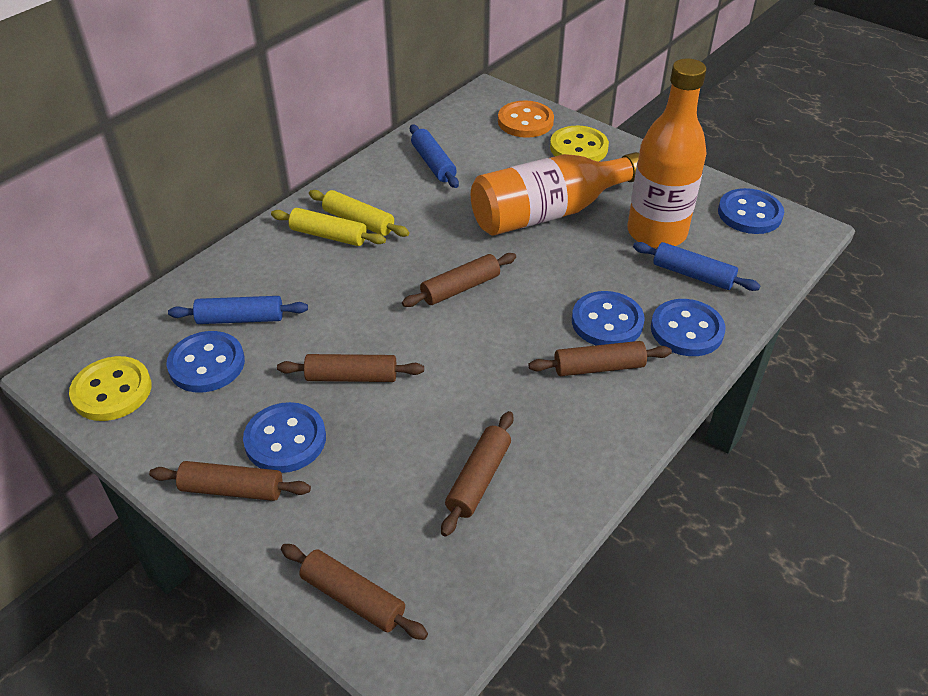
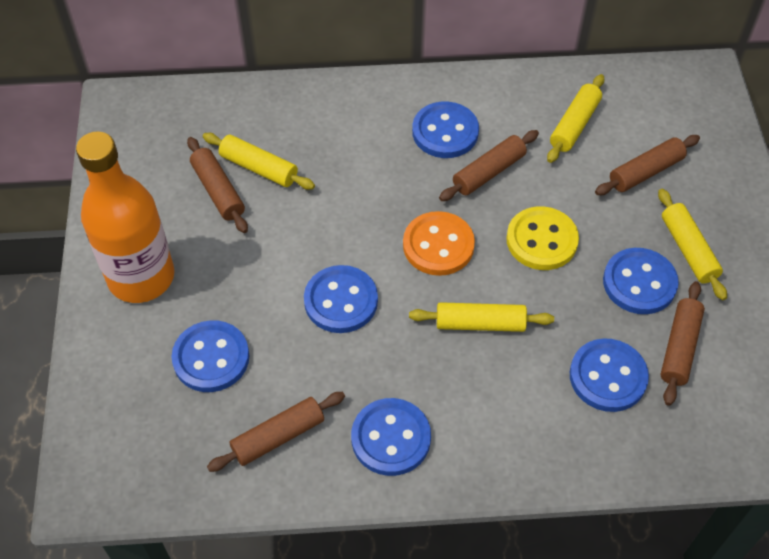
blue button: [167,331,245,393] [243,402,326,473] [572,291,645,345] [651,299,726,356] [718,188,784,234] = 5 -> [171,320,249,392] [304,265,378,333] [351,398,431,476] [412,101,479,158] [570,338,649,412] [603,248,679,314] = 6
blue rolling pin: [168,296,308,324] [410,124,459,188] [633,242,761,291] = 3 -> none = 0
brown rolling pin: [149,461,311,501] [277,354,424,382] [281,544,428,640] [402,253,516,307] [441,411,513,537] [529,341,672,376] = 6 -> [187,137,248,233] [207,392,345,472] [439,130,539,201] [595,135,700,195] [660,281,705,406] = 5
orange bottle: [471,152,639,236] [627,59,707,249] = 2 -> [76,131,174,303] = 1
yellow button: [69,356,152,421] [550,126,609,162] = 2 -> [506,206,579,270] = 1
yellow rolling pin: [271,208,386,246] [309,190,409,237] = 2 -> [203,133,315,190] [409,302,554,332] [547,74,604,163] [658,189,727,300] = 4

